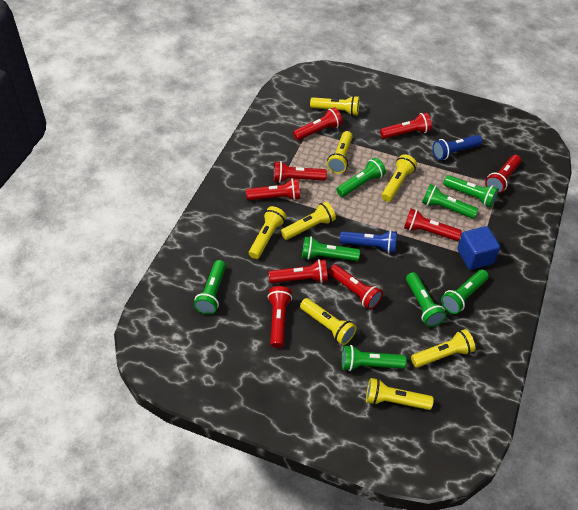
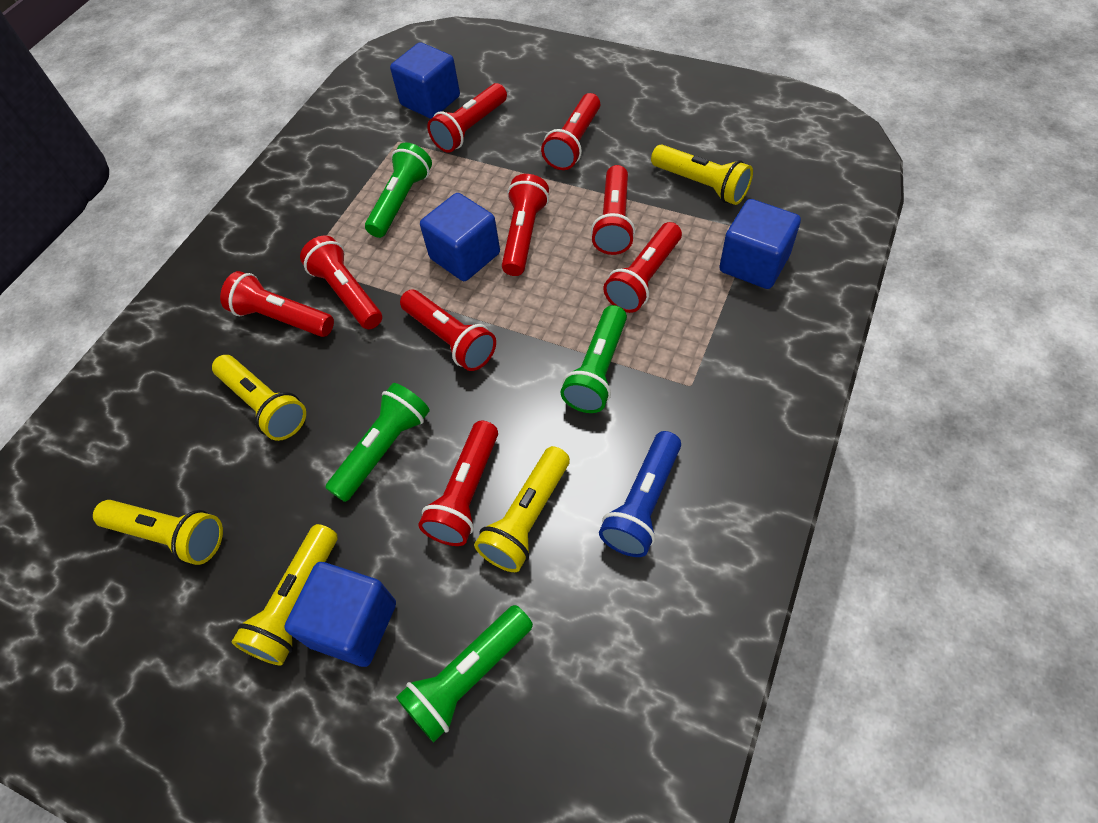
blue cube: [457,226,500,270] = 1 -> [284,562,396,667] [390,42,460,119] [420,193,500,281] [719,199,801,289] = 4
blue flashlight: [340,230,397,253] [432,135,482,160] = 2 -> [599,431,681,557] = 1
green flashlight: [194,260,226,315] [302,237,360,261] [336,158,386,197] [342,345,407,371] [406,272,447,327] [422,184,478,219] [441,269,489,314] [443,175,499,207] = 8 -> [325,383,430,502] [365,143,432,238] [396,605,533,742] [561,305,627,413] = 4
yellow flashlight: [249,206,286,259] [281,202,336,240] [300,298,356,345] [310,96,360,116] [327,131,353,174] [366,378,434,410] [381,154,417,202] [411,329,475,368] = 8 -> [93,500,223,565] [212,355,306,441] [232,524,338,666] [474,446,570,572] [651,145,753,205] = 5

